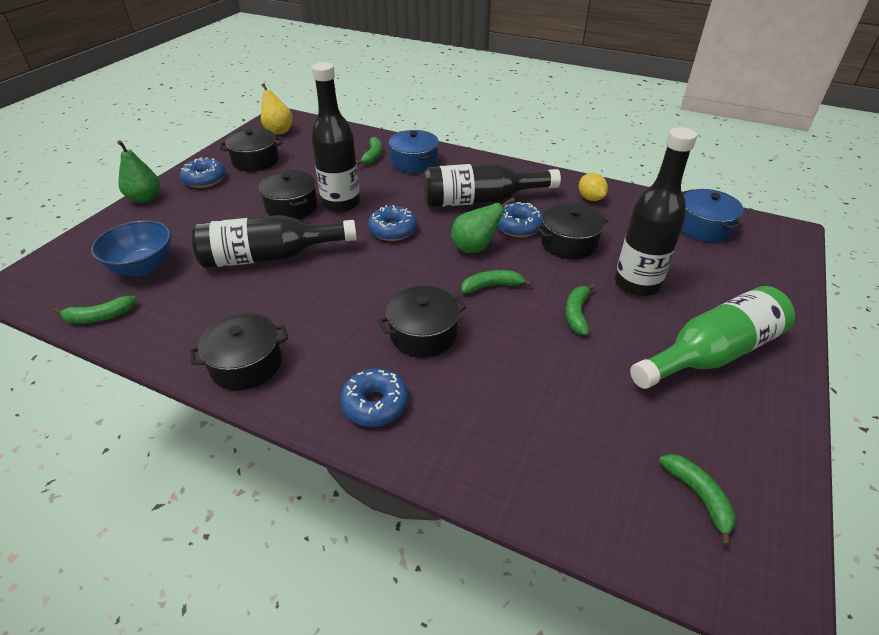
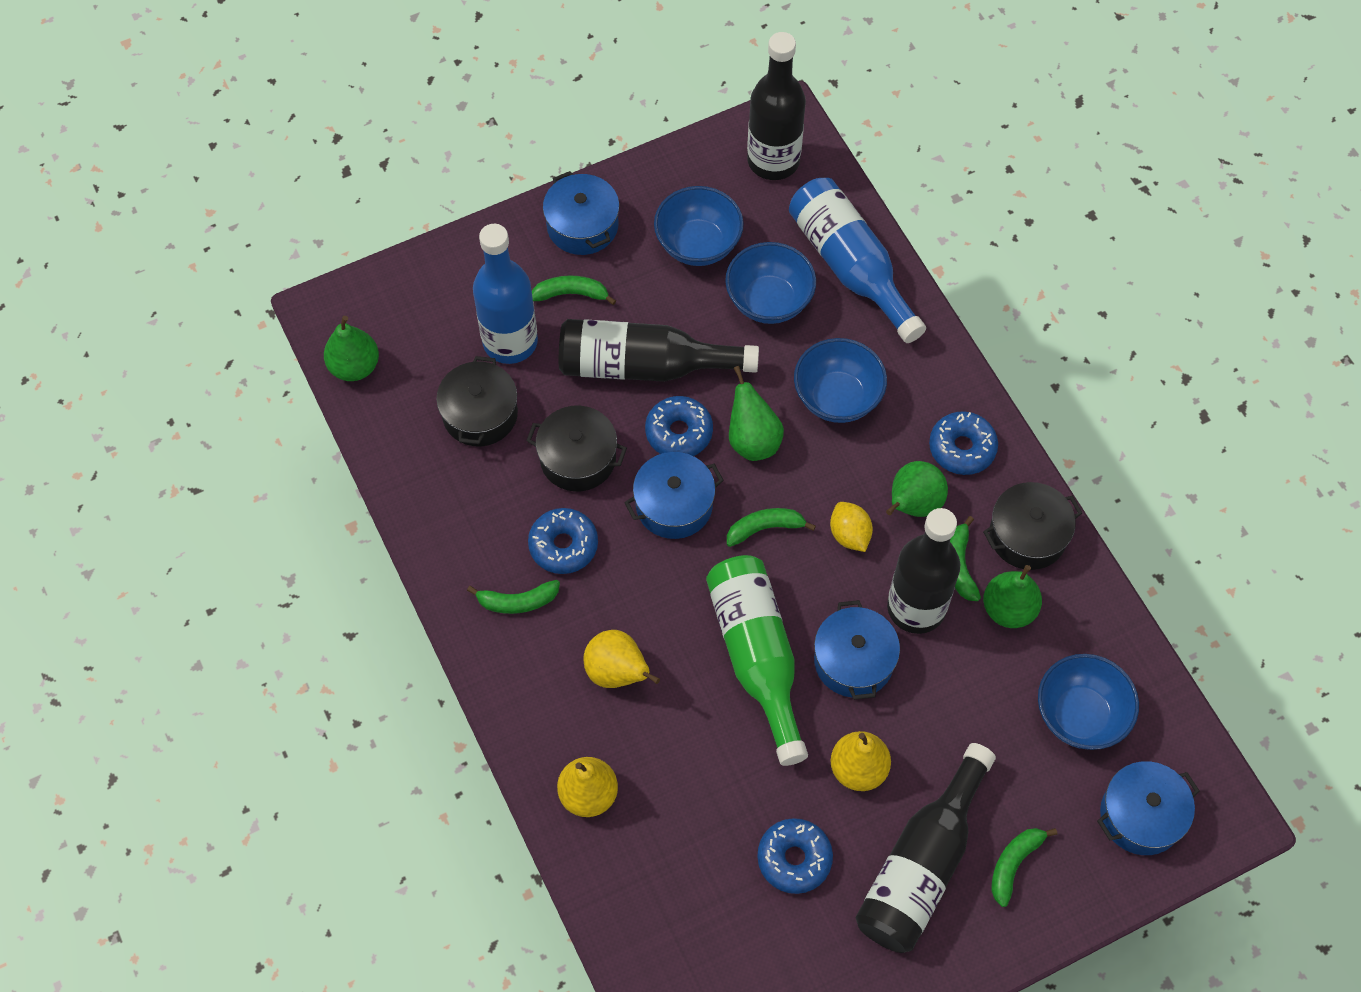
black pot: [190,313,288,390] [220,128,282,172] [259,170,318,219] [378,286,467,358] [536,203,608,259] = 5 -> [436,356,518,446] [526,406,627,491] [983,482,1082,570] = 3
blue bottle: none = 0 -> [473,224,538,364] [789,178,926,343] = 2
blue bowl: [91,220,171,276] = 1 -> [654,186,744,266] [725,242,816,324] [794,338,887,423] [1038,654,1139,750] = 4
blue pot: [389,130,439,173] [681,189,744,242] = 2 -> [543,171,620,255] [624,452,724,539] [814,600,900,700] [1097,761,1200,855] = 4
green pear: [117,140,160,203] [451,197,515,253] = 2 -> [324,316,379,381] [729,366,784,461] [886,461,948,517] [983,565,1042,628] = 4
yellow pear: [261,83,293,135] = 1 -> [557,757,618,817] [583,630,660,688] [830,731,891,791] = 3

